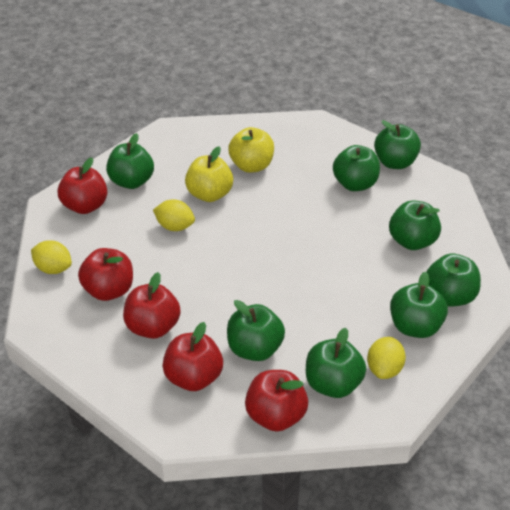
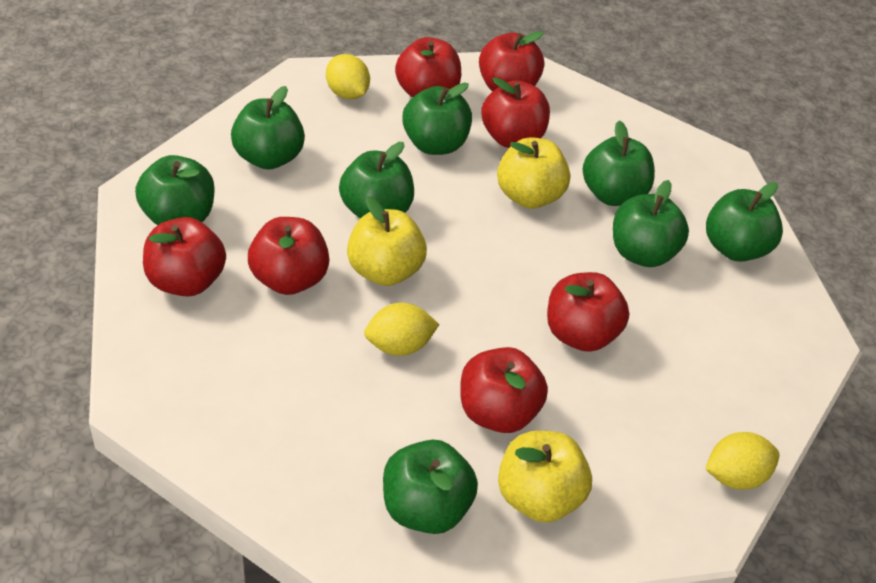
red apple: [58,158,107,214] [78,248,133,301] [123,272,181,339] [163,322,223,391] [245,370,308,432] = 5 -> [143,217,226,297] [248,217,329,295] [395,37,461,98] [460,347,548,433] [479,31,544,92] [481,77,550,148] [547,272,629,352] = 7
yellow apple: [185,146,233,202] [228,127,274,173] = 2 -> [347,196,427,286] [497,138,570,209] [498,431,592,523] = 3

